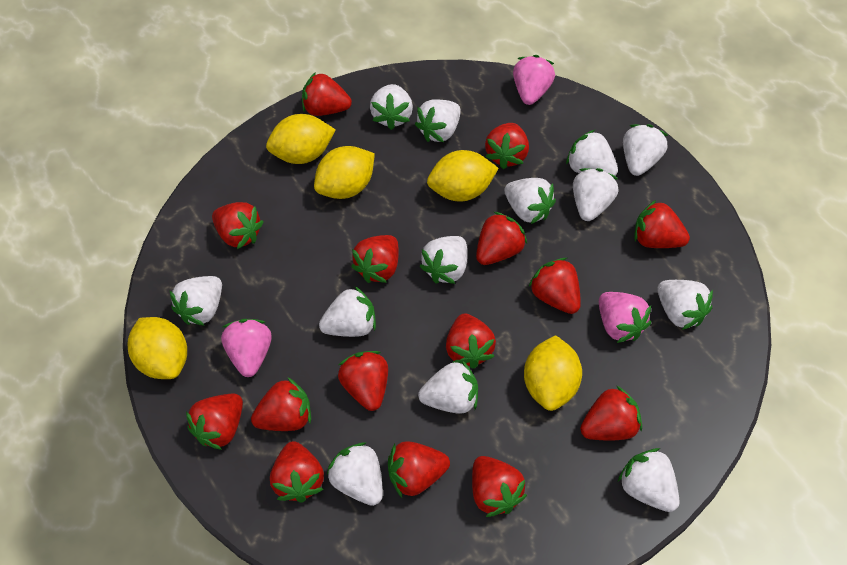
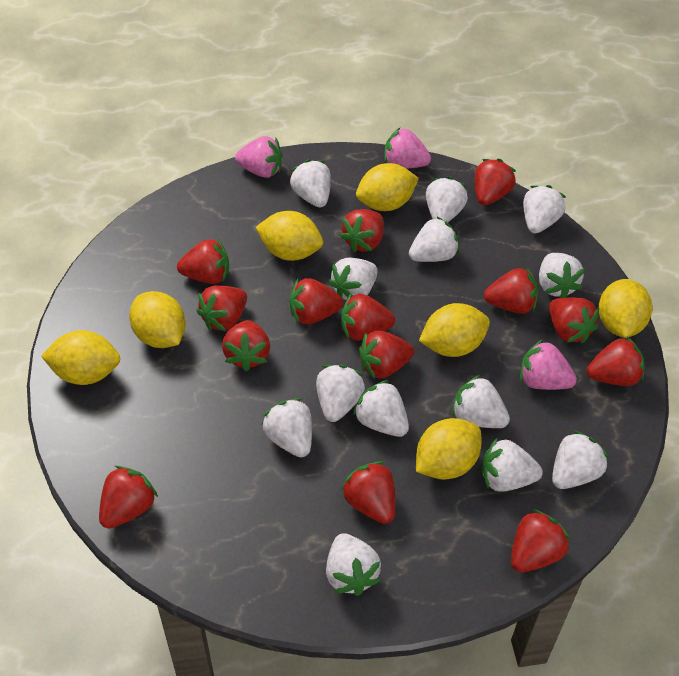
red strawberry: [186,394,243,450] [212,202,263,249] [251,378,311,431] [270,441,324,503] [302,72,352,116] [338,351,388,411] [351,235,399,283] [388,442,450,497] [446,313,496,369] [472,456,527,517] [476,212,527,265] [485,123,529,169] [529,258,581,314] [580,385,642,441] [634,200,690,248] = 15 -> [99,466,158,529] [177,238,229,284] [197,285,247,331] [222,320,270,372] [290,278,343,324] [340,209,384,252] [341,294,395,341] [341,461,395,524] [359,331,414,379] [475,159,516,205] [484,267,538,314] [511,509,570,572] [549,297,599,344] [587,337,644,386] = 14
yellow lemon: [128,317,187,379] [266,114,335,164] [314,146,375,199] [427,150,499,201] [524,335,582,411] = 5 -> [41,330,120,385] [129,291,186,348] [256,211,323,261] [356,163,419,211] [416,418,482,480] [419,303,490,357] [598,279,652,338] = 7

